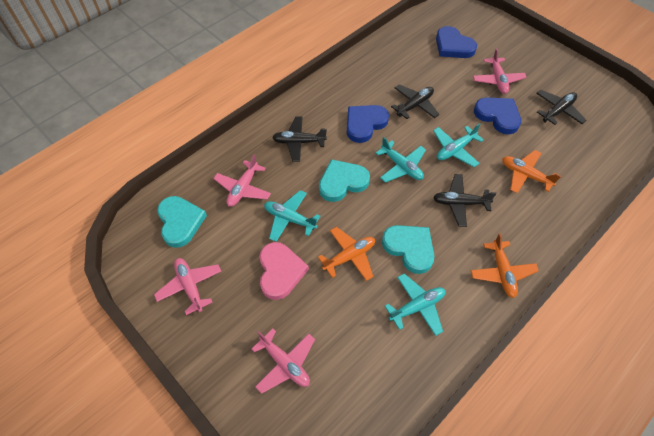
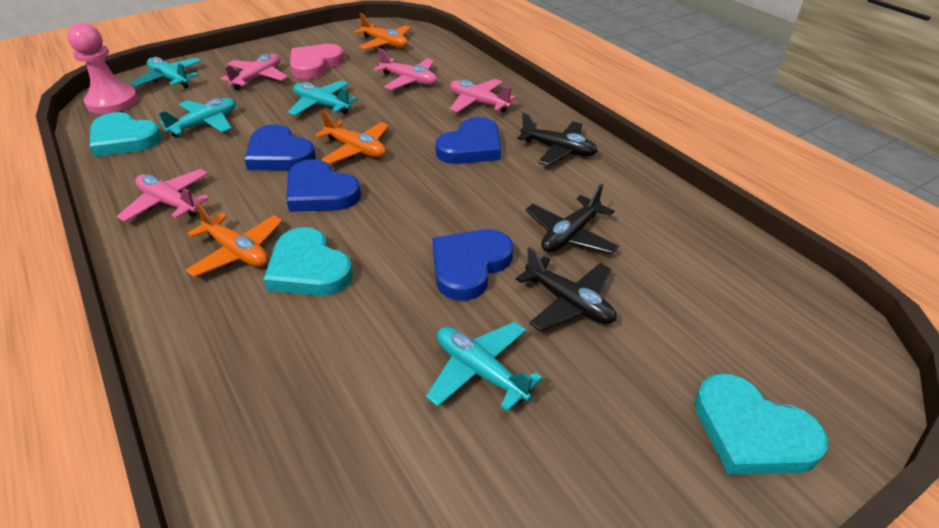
black plane: [272,116,327,162] [391,84,439,119] [433,174,497,227] [536,90,587,125] = 4 -> [516,247,616,332] [517,113,598,166] [525,184,619,254] = 3
blue heart: [347,105,389,143] [436,26,477,58] [474,98,521,135] = 3 -> [244,124,316,171] [287,159,361,212] [432,229,513,301] [435,117,501,164] = 4
pink pawn: none = 0 -> [67,23,138,114] = 1

